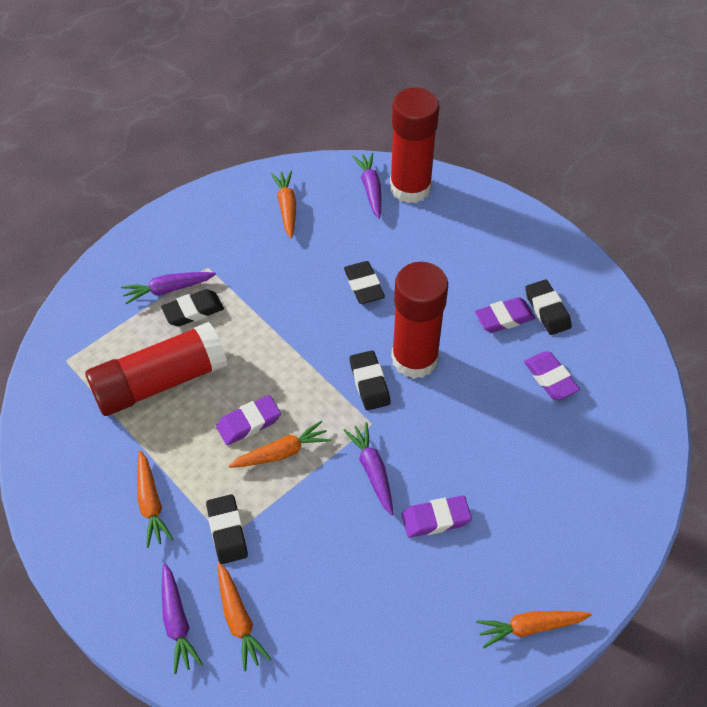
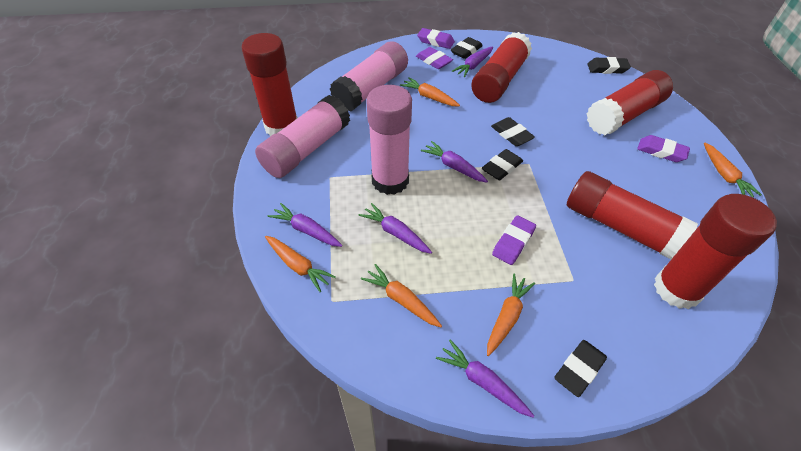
pink glue stick: none = 0 -> [255,95,350,178] [330,41,408,111] [366,85,412,195] = 3
purple carrot: [121,272,216,304] [162,563,203,674] [343,422,393,516] [352,153,381,219] = 4 -> [268,203,342,247] [359,203,432,254] [421,141,488,183] [436,340,534,417] [452,47,493,77] = 5
red glue stick: [86,322,227,416] [390,87,440,203] [391,262,448,379] = 3 -> [241,33,298,136] [471,32,532,103] [567,171,698,259] [587,70,673,135] [654,194,777,309] = 5

